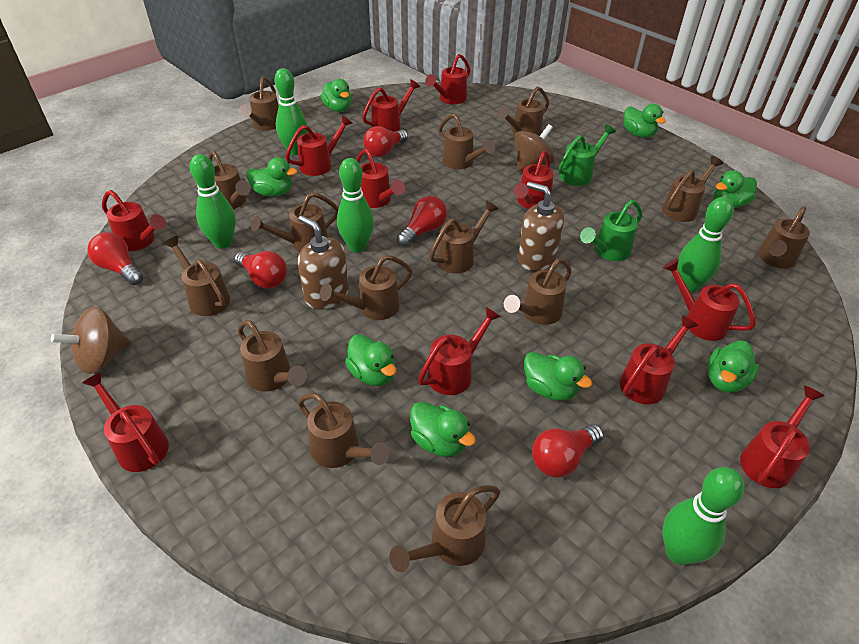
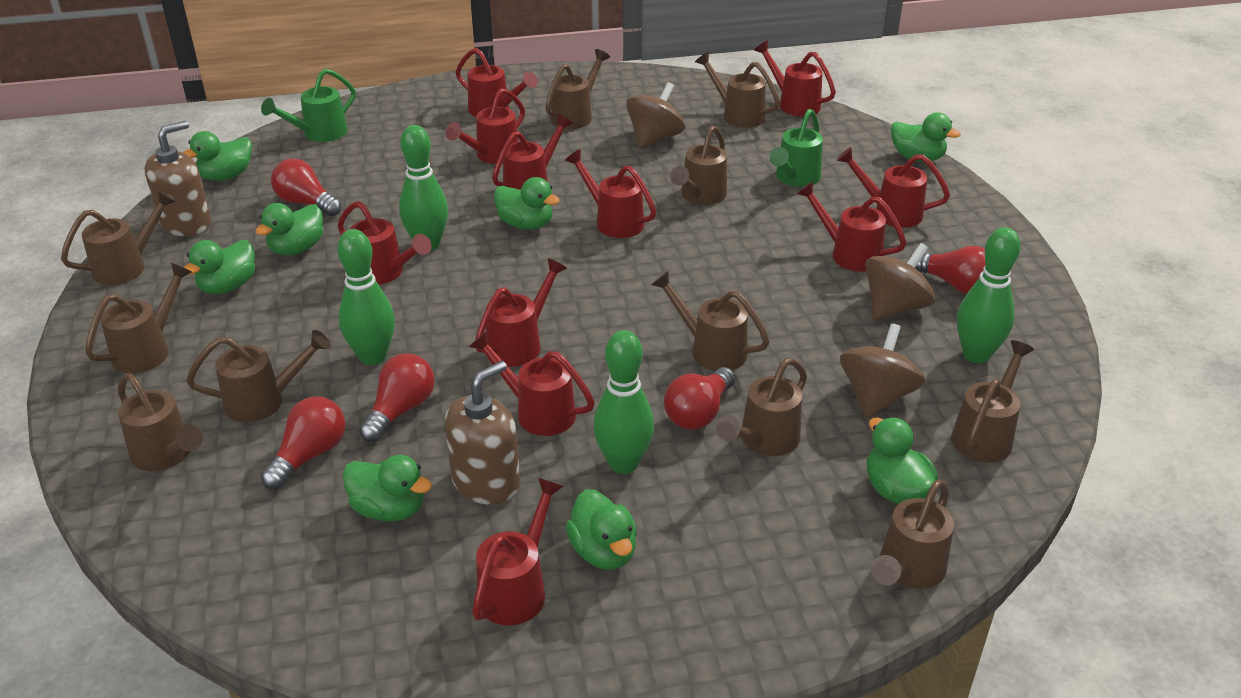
brown spinning top: [51,307,131,374] [514,124,555,172] = 2 -> [626,82,685,149] [840,324,925,418] [865,243,935,320] = 3
brown watering can: [163,236,230,316] [208,151,251,209] [238,320,307,392] [239,77,279,131] [251,192,339,252] [297,393,390,468] [320,255,412,320] [390,485,500,572] [429,200,499,274] [438,113,495,169] [497,86,549,136] [504,259,571,325] [662,156,723,222] [758,206,810,269] = 14 -> [61,190,177,285] [85,263,192,373] [118,373,203,471] [186,330,331,423] [545,49,610,129] [651,271,769,371] [670,126,727,205] [695,52,780,128] [716,358,807,456] [871,479,954,589] [951,340,1034,463] = 11
green bowling pin: [190,154,236,249] [274,68,307,155] [337,158,374,252] [663,467,744,565] [678,197,734,293] = 5 -> [337,229,395,365] [399,125,448,251] [593,330,654,474] [957,227,1021,363] = 4

